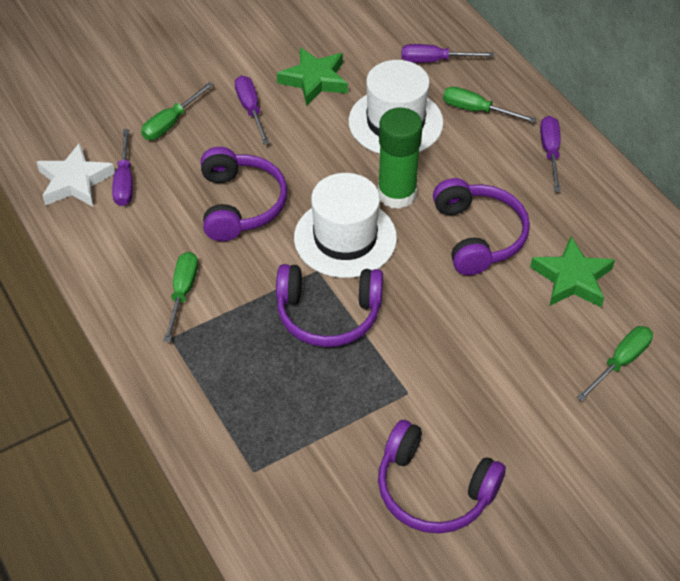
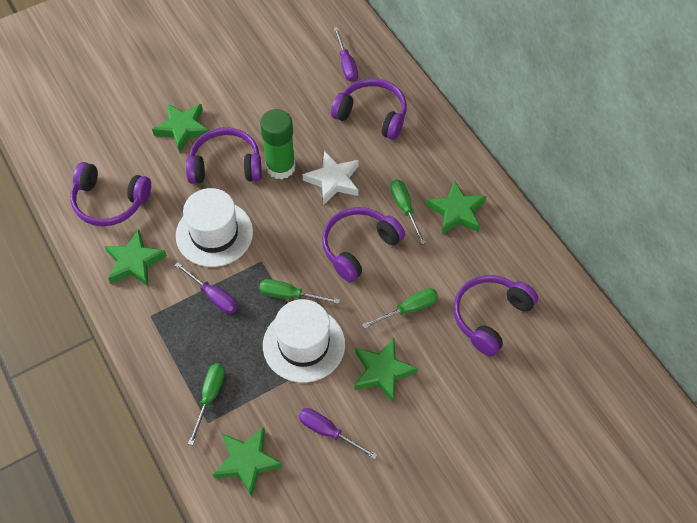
green star: [277,48,348,106] [530,237,615,307] = 2 -> [104,230,167,287] [152,103,209,152] [213,427,283,497] [355,338,418,402] [426,181,486,234] = 5
purple headphones: [201,147,288,241] [276,264,383,347] [378,420,506,534] [433,178,530,275] = 4 -> [70,162,151,226] [186,127,262,184] [322,207,405,282] [331,78,407,140] [454,275,538,356] = 5
purple screwdriver: [112,129,133,206] [235,76,270,144] [401,44,494,63] [540,116,561,192] = 4 -> [174,262,238,314] [298,408,377,459] [333,27,358,82] = 3

